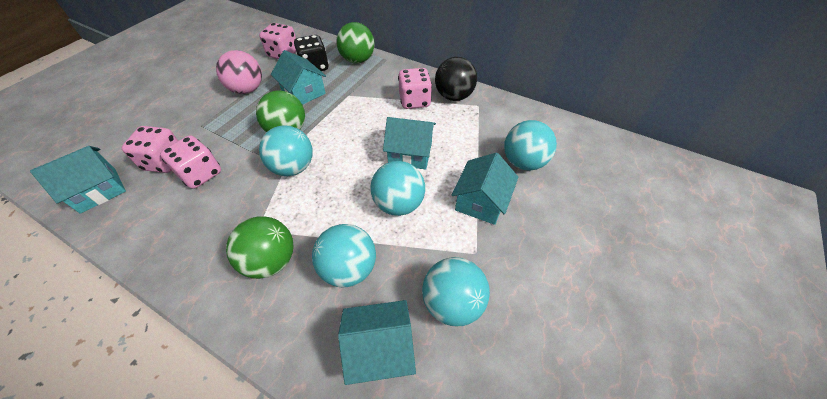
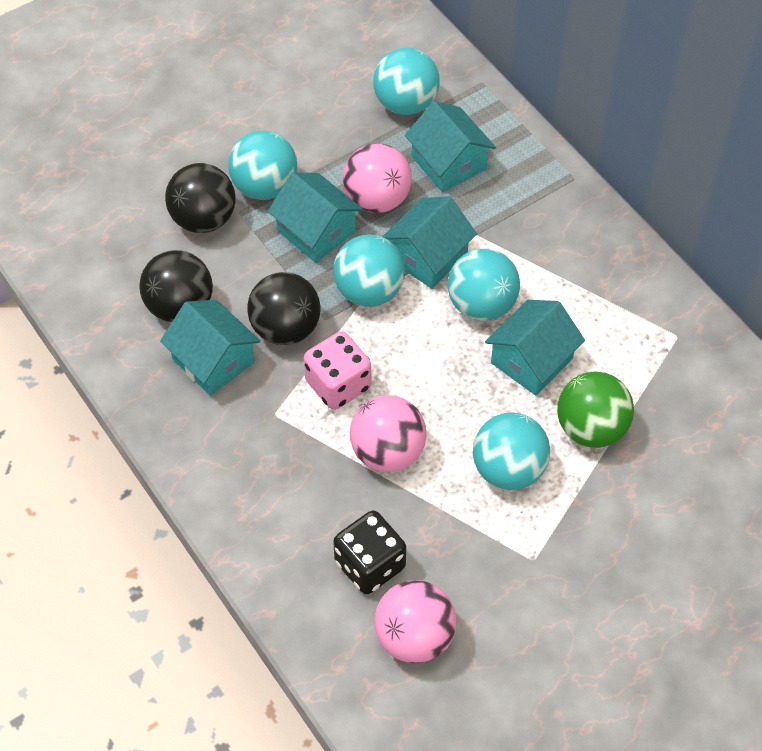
black ball: [435,57,477,101] = 1 -> [139,250,213,322] [165,163,236,233] [247,272,320,345] = 3
green ball: [226,216,294,279] [256,90,305,132] [336,22,375,63] = 3 -> [557,371,634,448] = 1
pink ball: [216,50,262,94] = 1 -> [342,143,412,213] [350,395,426,472] [374,580,457,663] = 3
pink dice: [122,126,178,173] [160,136,221,189] [259,23,296,59] [398,68,432,109] = 4 -> [304,331,371,410] = 1

